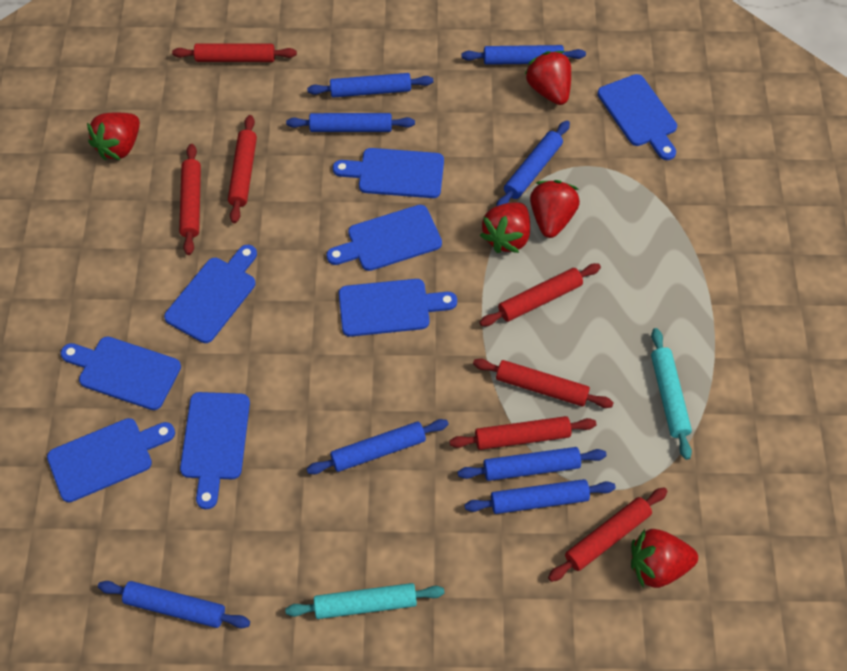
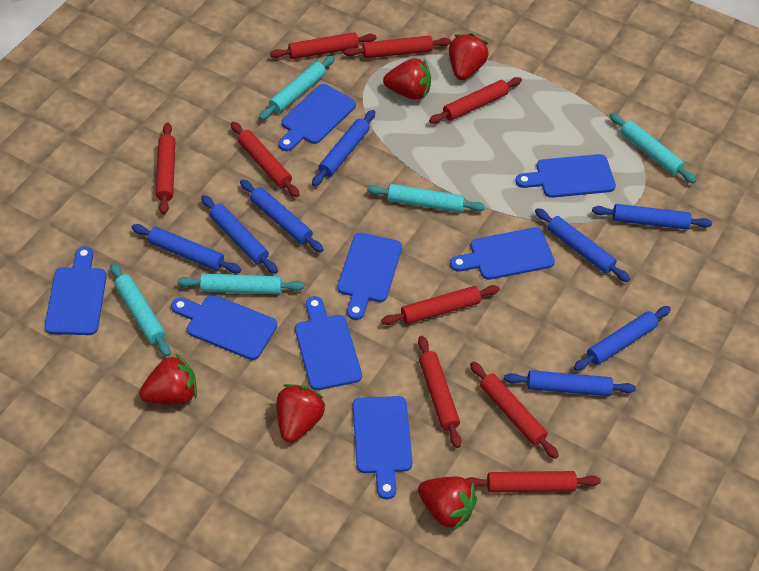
red rolling pin: [172,43,297,62] [179,144,201,255] [228,115,257,223] [450,416,596,450] [473,358,614,408] [480,263,601,326] [548,487,668,582] = 7 -> [156,122,175,214] [231,122,300,197] [270,32,376,59] [344,36,451,58] [381,285,500,325] [418,336,462,448] [429,77,522,124] [466,471,601,493] [470,361,559,459] = 9
turquoise rolling pin: [285,583,445,619] [651,328,692,460] = 2 -> [110,263,170,357] [178,273,304,294] [259,56,335,120] [367,184,485,213] [610,113,696,183] = 5

